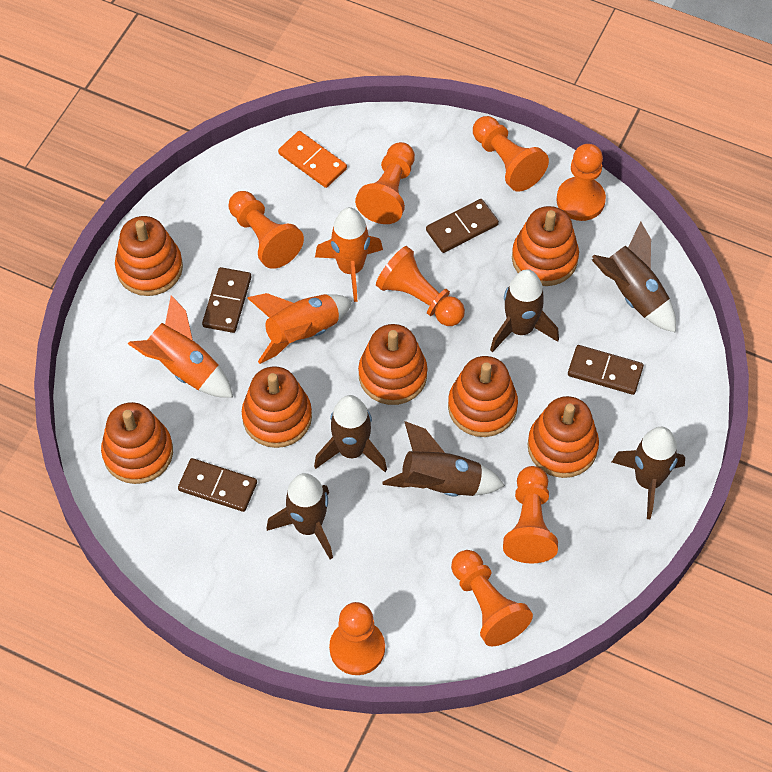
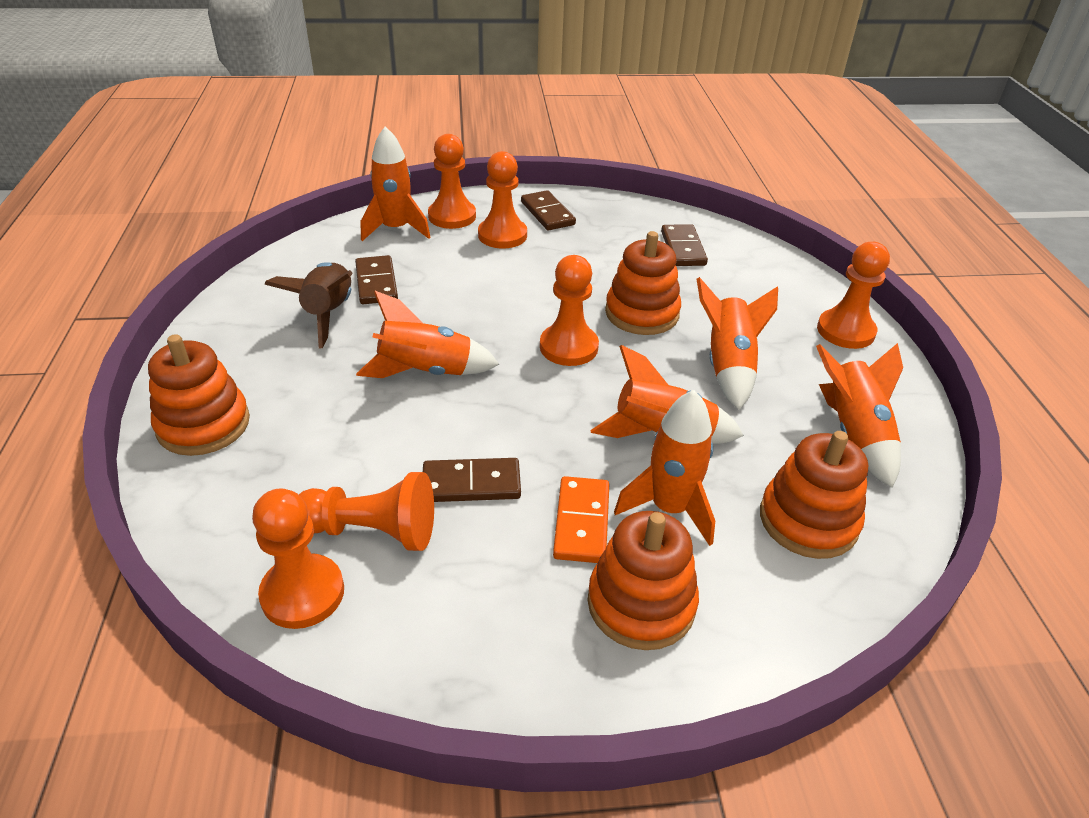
brown rocket: [267,473,333,560] [314,395,387,472] [382,421,505,497] [490,269,559,352] [592,221,676,333] [612,427,685,519] = 6 -> [264,262,353,349] = 1
orange pawn: [229,191,304,269] [329,602,385,675] [355,142,415,224] [376,246,465,326] [451,550,533,646] [473,116,549,192] [503,466,558,564] [556,144,606,221] = 8 -> [252,488,344,629] [299,472,434,551] [428,134,476,229] [478,151,527,249] [540,255,599,366] [817,242,890,349] = 6
orange rocket: [128,295,233,398] [247,293,352,364] [315,207,383,302] = 3 -> [356,291,500,378] [361,126,430,241] [591,345,744,444] [614,390,715,546] [697,277,778,410] [816,343,903,488] = 6
orange stacking toy: [101,402,173,484] [115,216,183,296] [242,366,312,448] [358,324,427,405] [448,356,518,437] [512,206,579,286] [527,396,599,478] = 7 -> [148,334,250,456] [588,511,699,650] [605,231,681,335] [760,431,868,559] = 4

